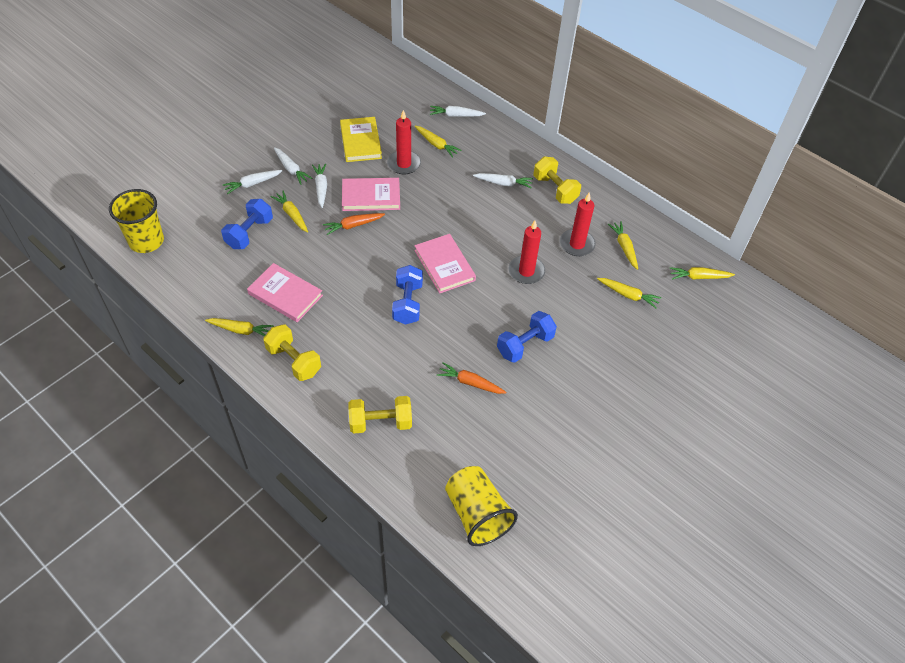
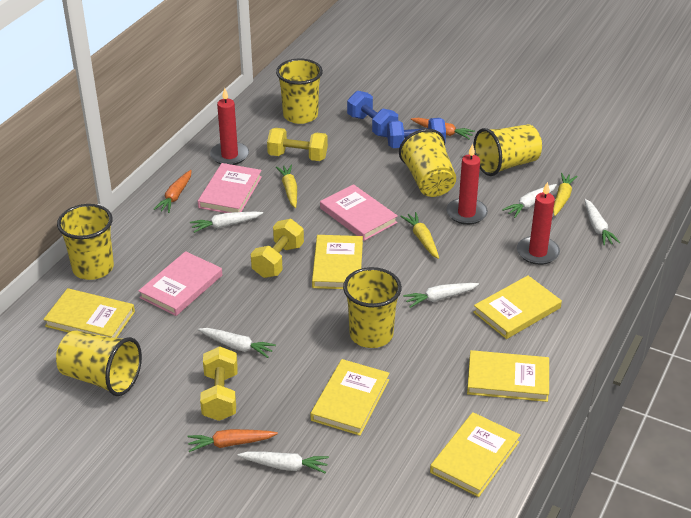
blue dumbbell: [221,199,273,249] [392,265,423,325] [497,311,557,363] = 3 -> [347,91,398,137] [387,118,446,148] = 2
orange carrot: [323,213,385,235] [437,362,506,394] = 2 -> [154,170,192,213] [187,429,278,452] [411,118,475,140] = 3
white carrot: [222,170,283,194] [274,147,313,185] [312,163,327,208] [430,106,486,117] [473,173,533,188] = 5 -> [190,212,263,233] [198,328,276,358] [237,451,329,474] [403,283,479,308] [502,184,557,218] [584,199,620,246] = 6
yellow book: [340,117,382,162] = 1 -> [43,288,135,338] [310,359,390,436] [312,235,363,289] [430,412,520,497] [467,350,549,402] [473,275,562,339] = 6
yellow carrot: [205,318,274,337] [271,191,308,233] [415,126,462,158] [597,278,662,309] [608,221,638,270] [670,267,735,280] = 6 -> [276,165,297,208] [400,212,439,259] [553,173,578,216] = 3
yellow cup: [109,189,164,253] [445,466,518,546] = 2 -> [56,330,142,396] [57,204,114,280] [276,58,323,124] [343,267,402,348] [399,129,456,197] [473,124,542,176] = 6

